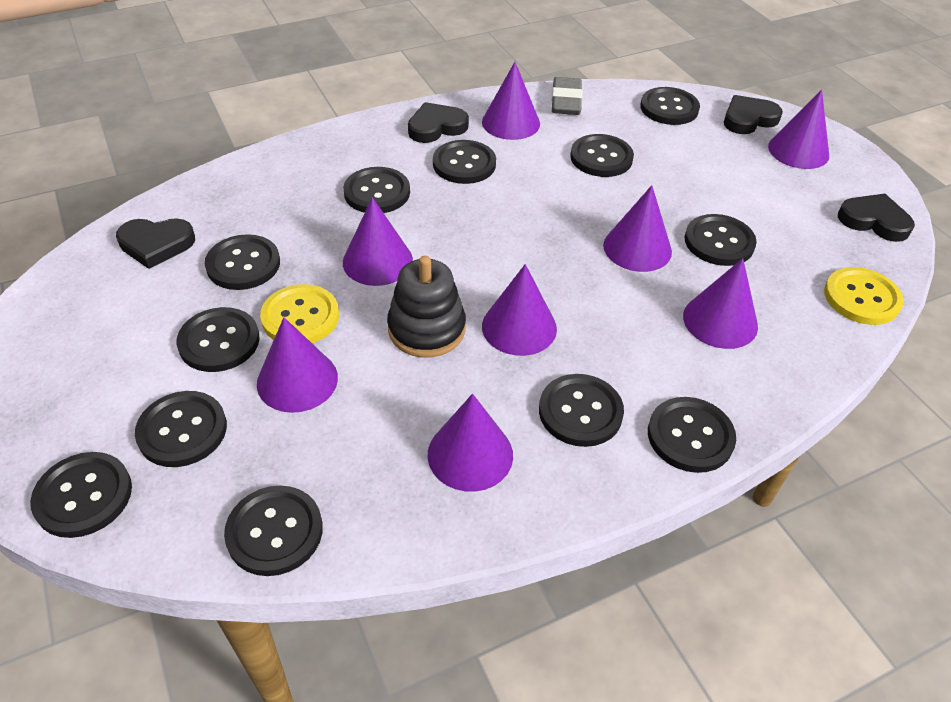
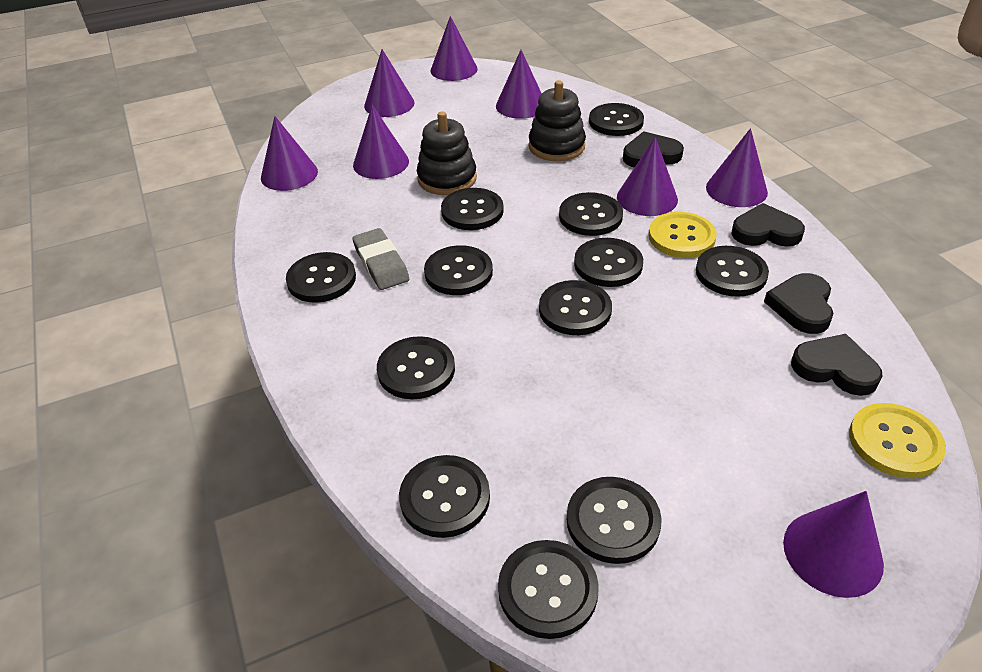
black stacking toy: [387,256,466,357] = 1 -> [417,111,477,195] [529,80,586,161] = 2

